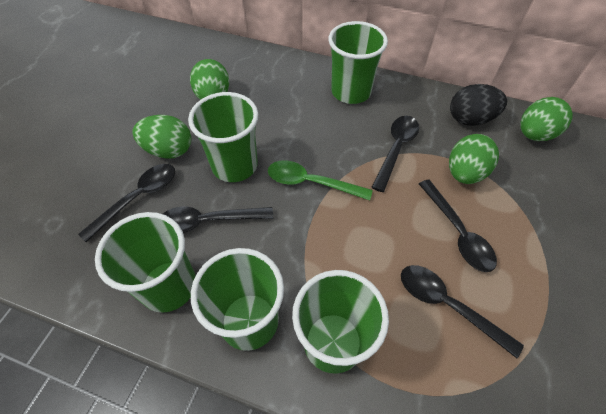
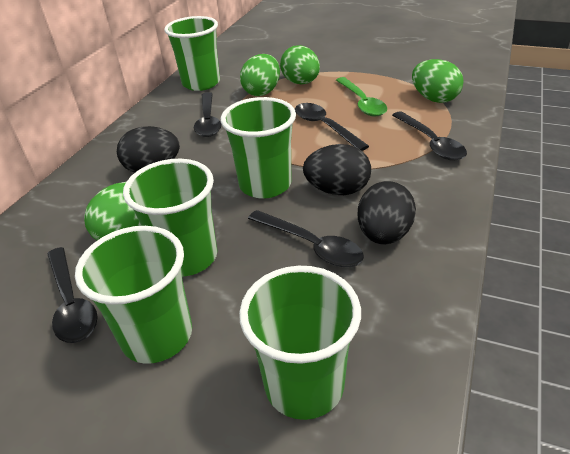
black egg: [450,84,507,126] = 1 -> [117,126,180,173] [303,144,371,195] [358,181,416,245] = 3

